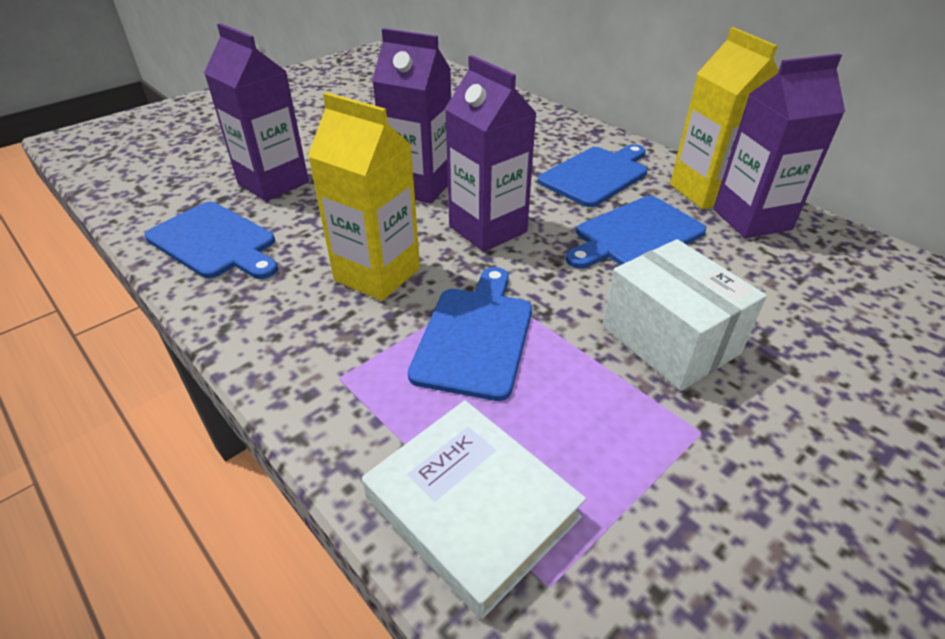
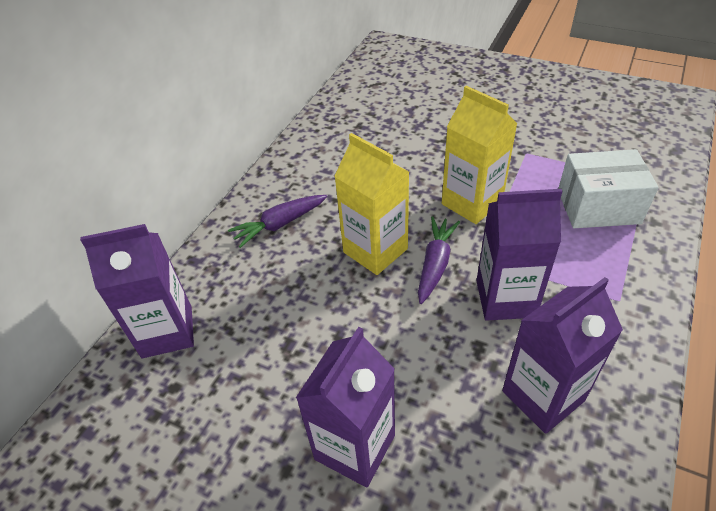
blue cutting board: [145,202,278,279] [408,267,532,401] [538,144,647,207] [566,196,706,269] = 4 -> none = 0
purple carrot: none = 0 -> [228,195,327,248] [418,216,460,304] = 2
white book: [362,400,586,619] = 1 -> none = 0

